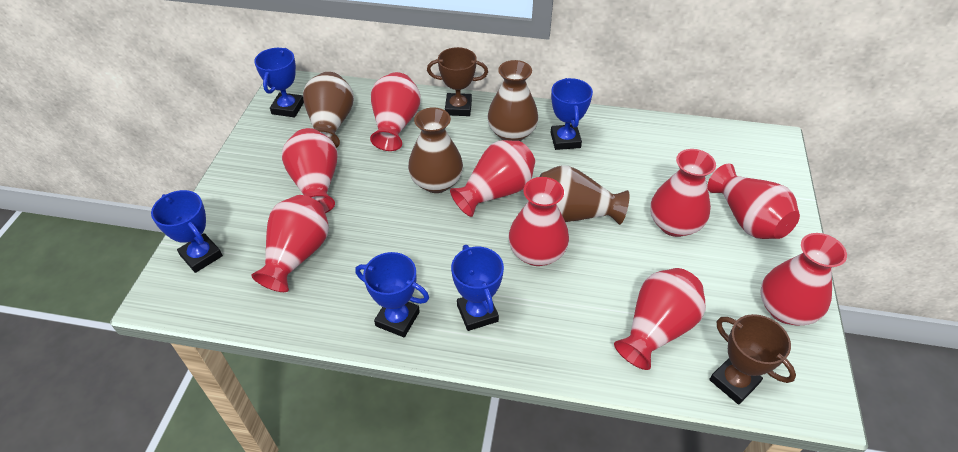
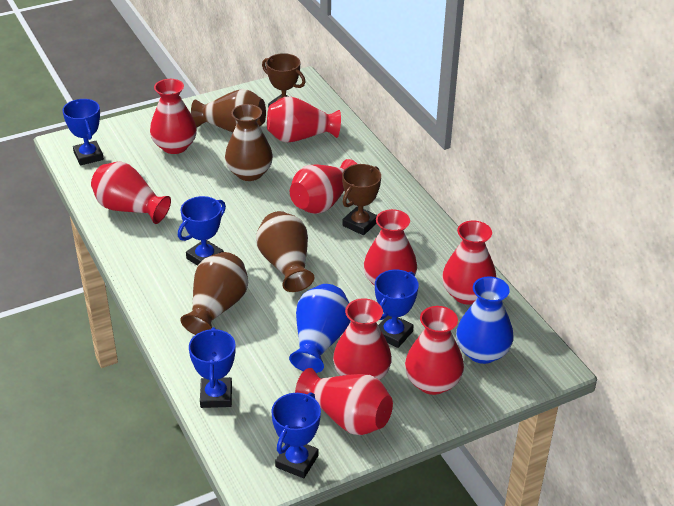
blue vase: none = 0 -> [289,284,351,373] [456,276,514,364] = 2

